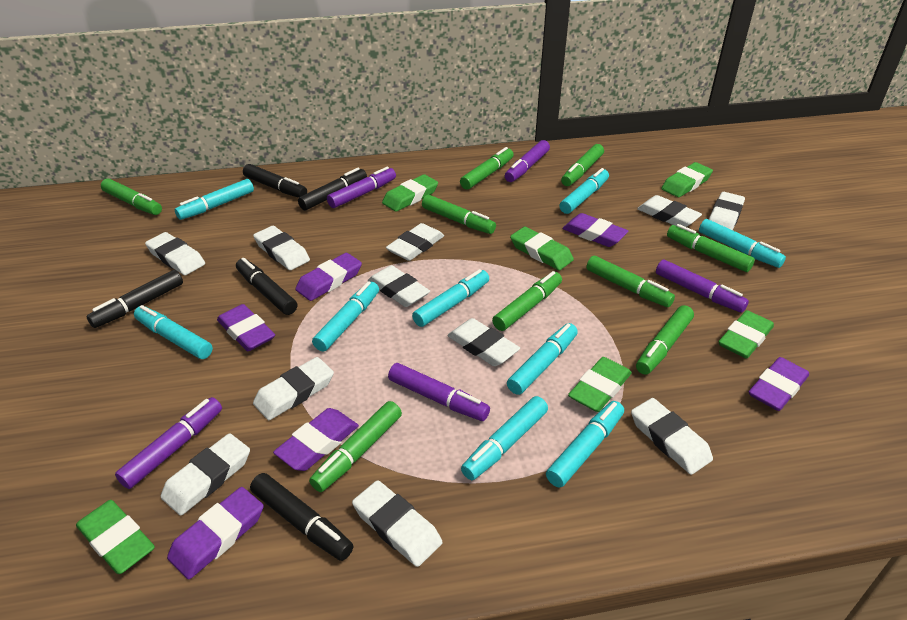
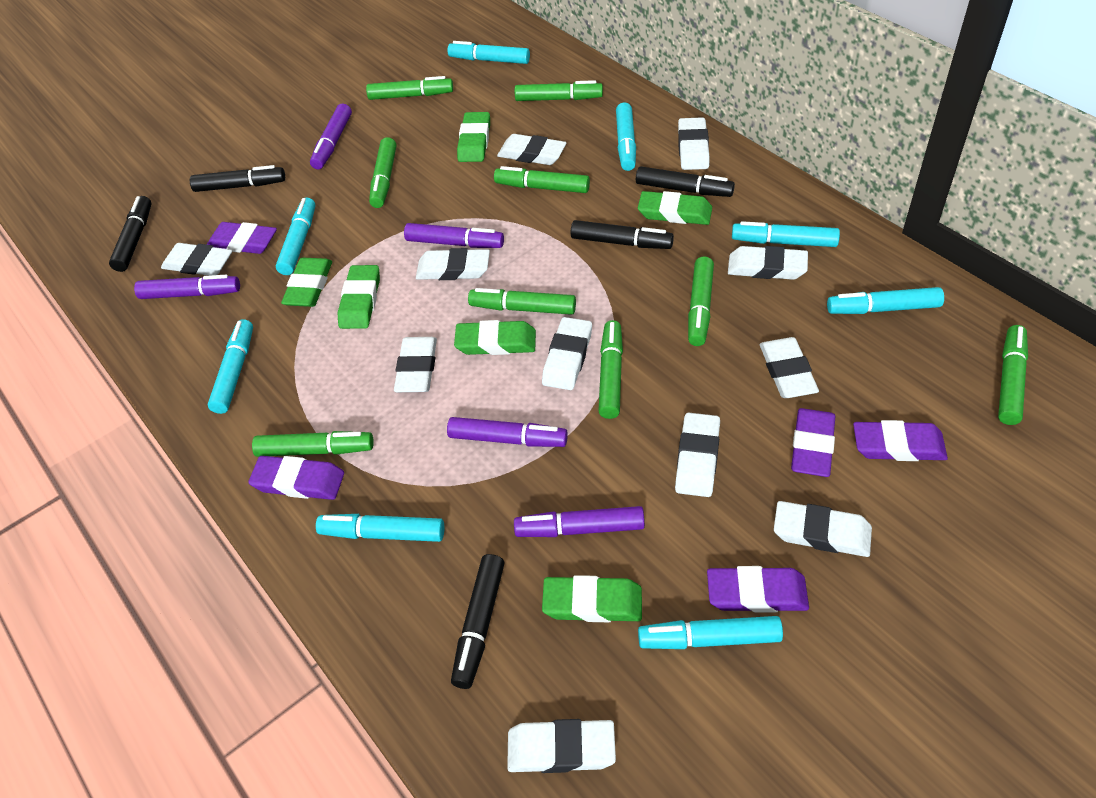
purple eraser: [167,487,264,579] [217,304,275,351] [273,408,359,471] [295,253,362,301] [562,213,628,247] [749,357,809,411] = 6 -> [207,222,277,254] [248,456,344,500] [707,566,809,612] [791,408,835,477] [853,420,948,461] = 5
turquoise marker: [134,305,213,359] [175,179,254,220] [312,281,379,352] [412,269,489,327] [461,396,548,480] [507,323,578,395] [546,401,624,488] [559,168,609,214] [699,219,786,268] = 9 -> [208,319,253,414] [276,198,315,275] [316,514,444,542] [447,41,530,64] [616,102,636,171] [638,616,783,649] [732,221,840,247] [827,287,944,314] = 8

